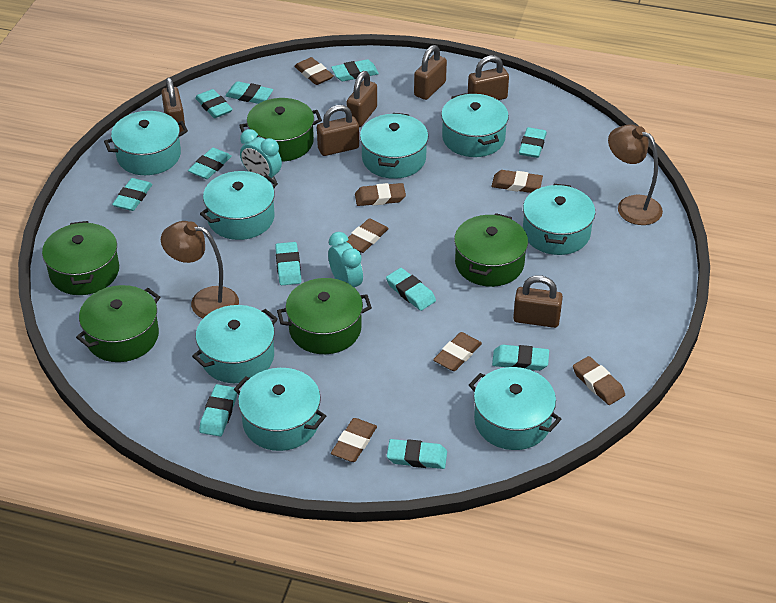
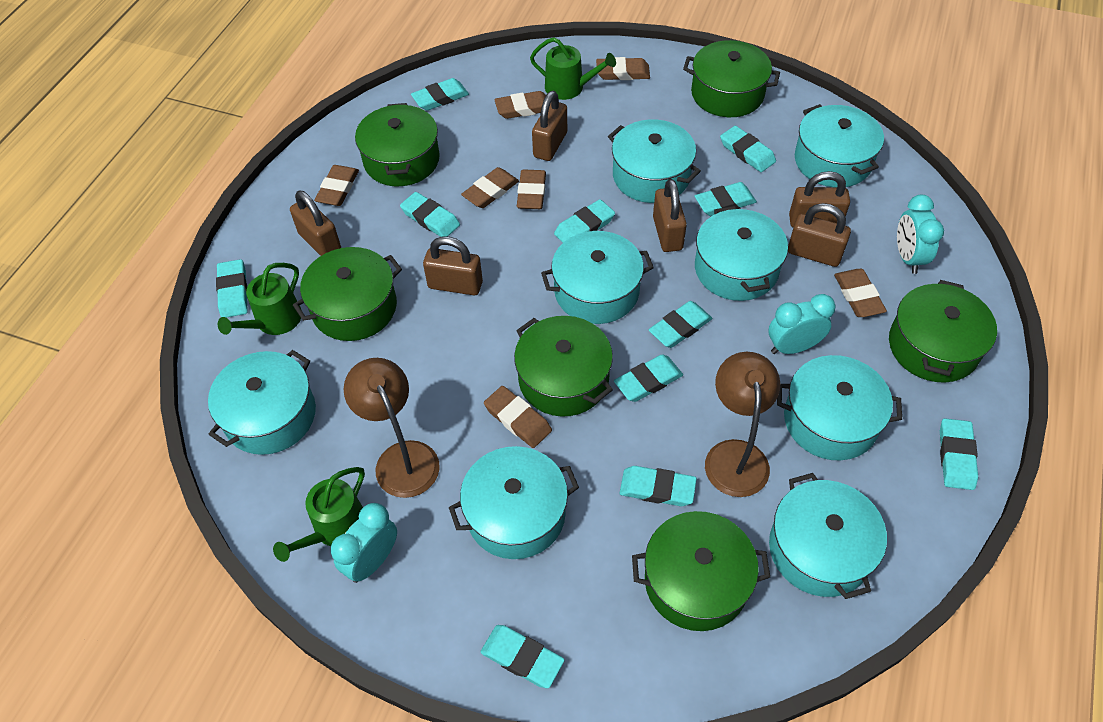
green pot: [42,221,119,295] [76,285,160,362] [239,98,322,162] [277,278,372,354] [454,213,528,287] = 5 -> [293,247,402,341] [355,103,440,186] [514,316,613,417] [632,511,770,631] [683,40,780,117] [889,280,997,382] = 6
green watering can: none = 0 -> [217,263,302,335] [273,467,365,562] [530,37,616,100] = 3
turquoise clock: [240,129,282,182] [328,232,363,288] = 2 -> [331,503,397,583] [769,294,835,354] [897,195,944,274] = 3

